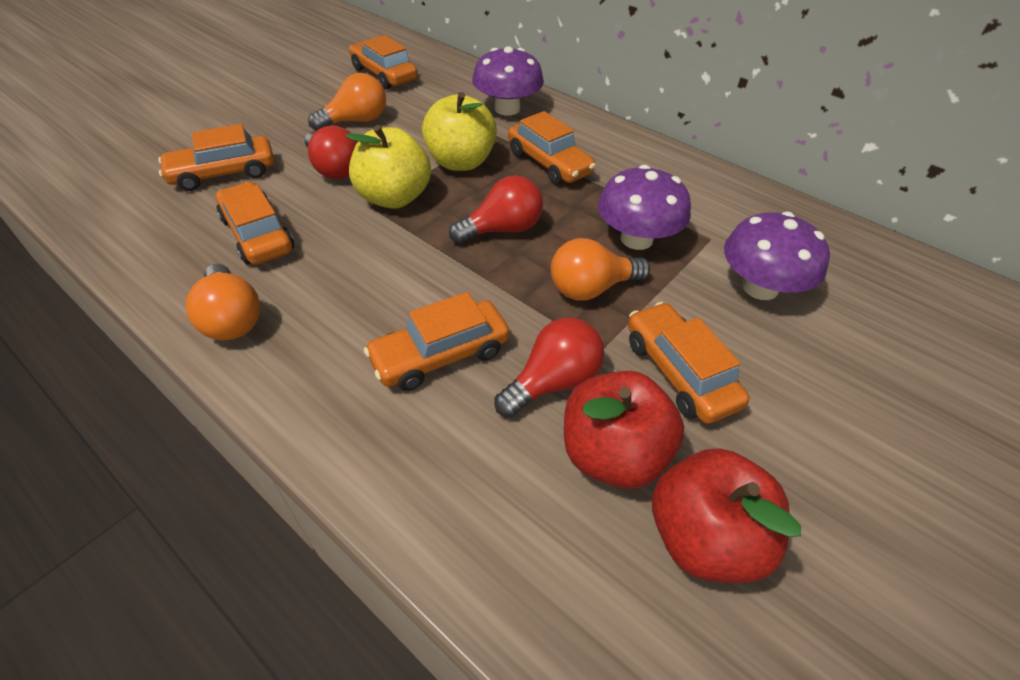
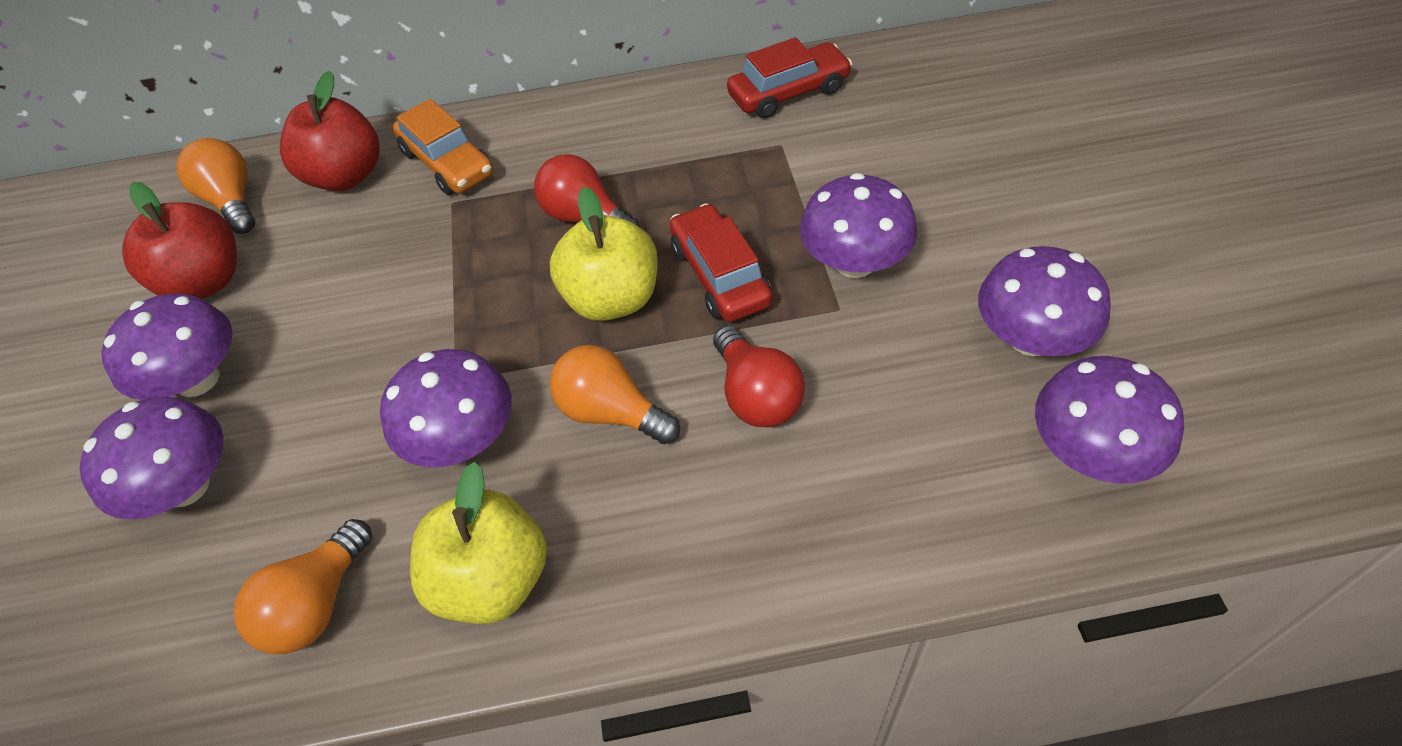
orange car: [158,124,274,191] [216,182,294,265] [349,35,418,89] [364,292,510,391] [508,111,596,185] [628,302,750,424] = 6 -> [393,99,493,195] = 1
purple mushroom: [472,46,544,116] [598,165,691,250] [724,212,830,300] = 3 -> [79,397,223,520] [101,294,232,400] [380,349,512,467] [800,173,917,278] [978,246,1111,356] [1035,356,1184,483] = 6
red car: none = 0 -> [670,203,772,322] [727,37,852,118] = 2
red light bulb: [305,126,358,179] [449,175,543,244] [495,318,604,417] = 3 -> [534,154,639,227] [713,325,805,427] = 2

